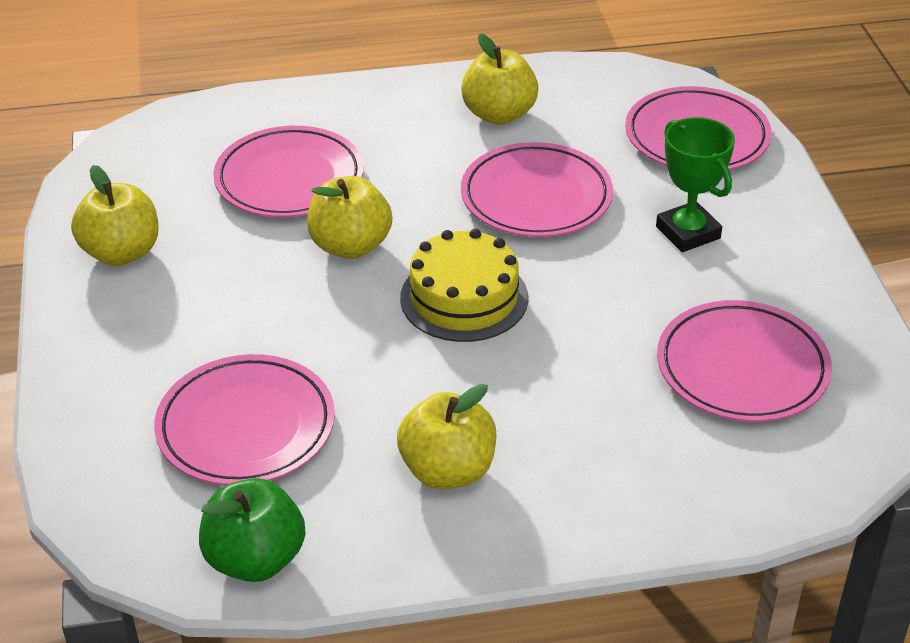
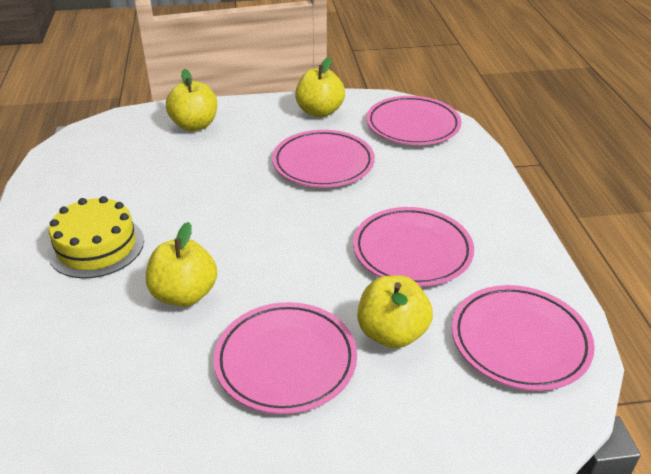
green apple: [199,478,305,582] = 1 -> none = 0
green trophy: [656,117,735,252] = 1 -> none = 0

